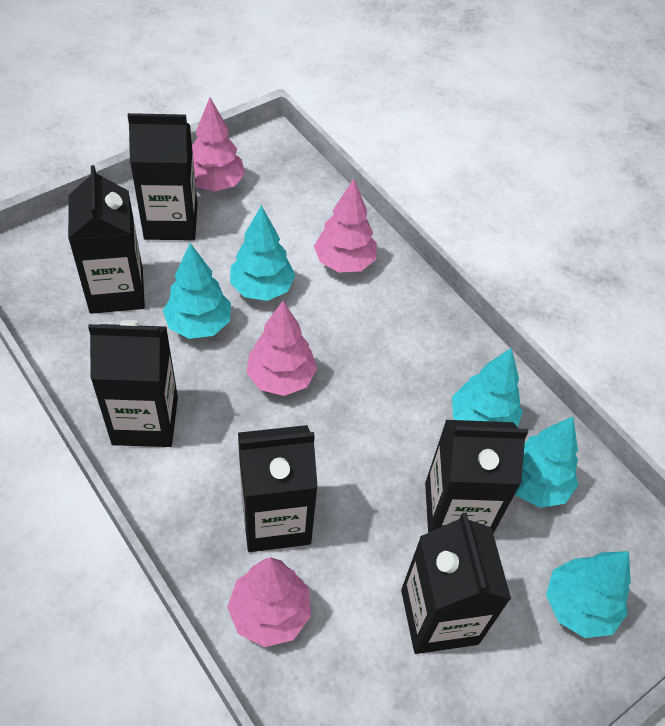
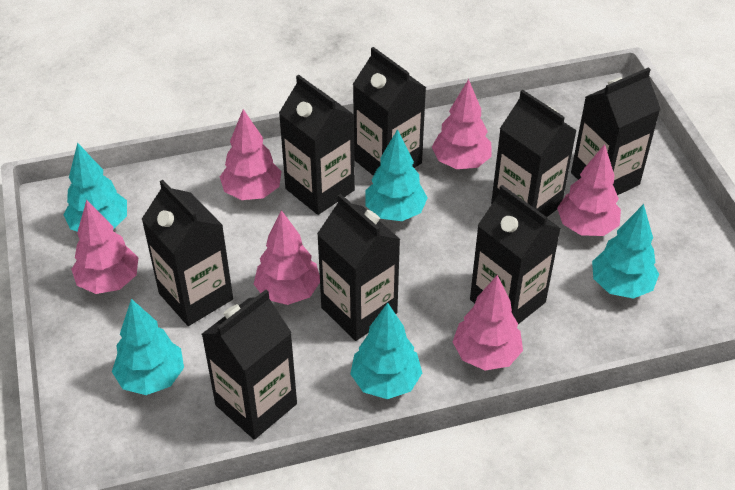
black carton: [68,165,145,314] [88,320,178,447] [128,113,197,240] [238,425,318,552] [401,512,511,654] [425,420,528,534] = 6 -> [142,180,233,326] [202,290,297,440] [279,75,355,215] [317,194,401,341] [353,47,426,176] [470,185,561,324] [491,90,577,217] [571,67,660,195] = 8
pink tree: [192,97,245,192] [227,557,311,647] [246,301,317,396] [314,179,377,273] = 4 -> [71,200,138,294] [220,109,282,200] [254,210,320,305] [432,79,491,169] [453,275,523,371] [557,144,621,236] = 6

